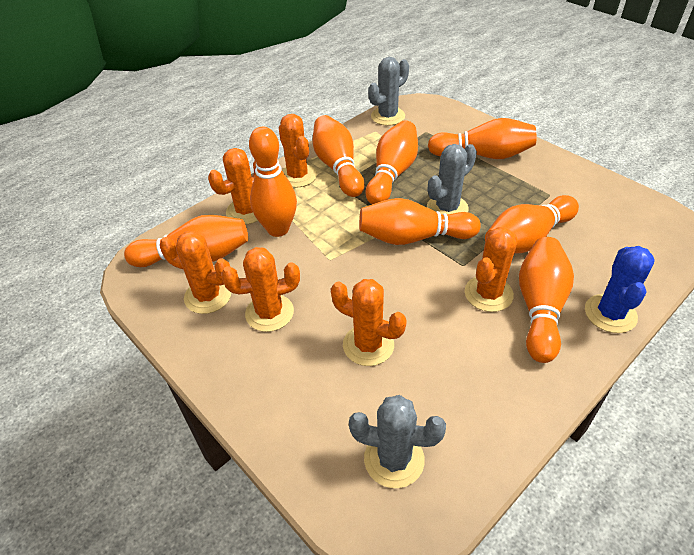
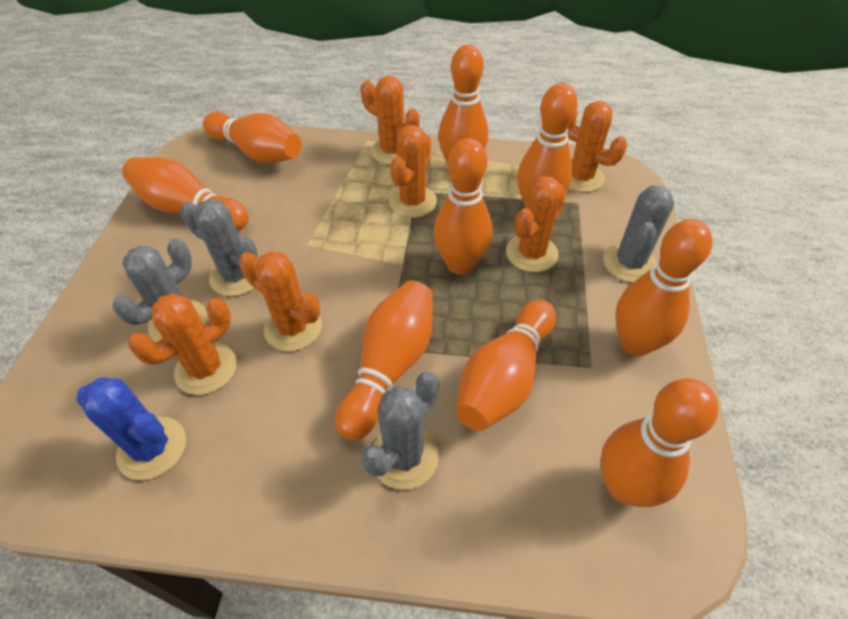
grey cactus: [349,395,446,488] [368,57,409,126] [427,144,477,215] = 3 -> [113,239,207,342] [180,199,258,296] [362,372,439,490] [603,186,674,283] = 4
orange bowling pin: [124,215,248,267] [249,127,297,237] [313,115,365,197] [359,198,481,245] [365,120,418,204] [428,118,536,159] [485,195,579,253] [519,237,574,363] = 8 -> [122,157,249,230] [203,112,302,163] [335,280,433,441] [433,138,492,275] [438,45,488,164] [456,300,556,431] [517,83,578,207] [601,378,718,507] [615,219,712,356] = 9

